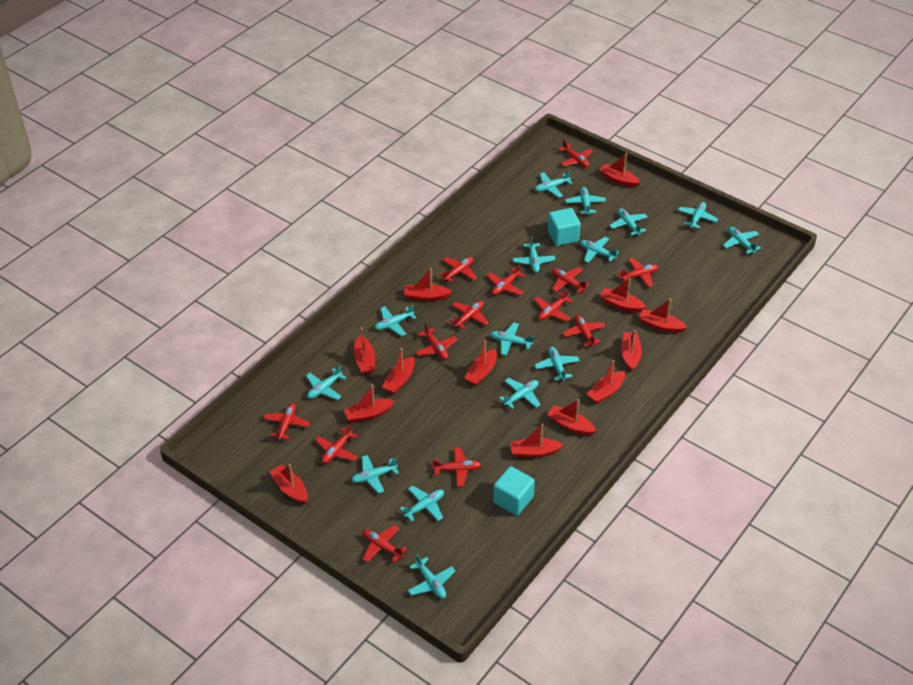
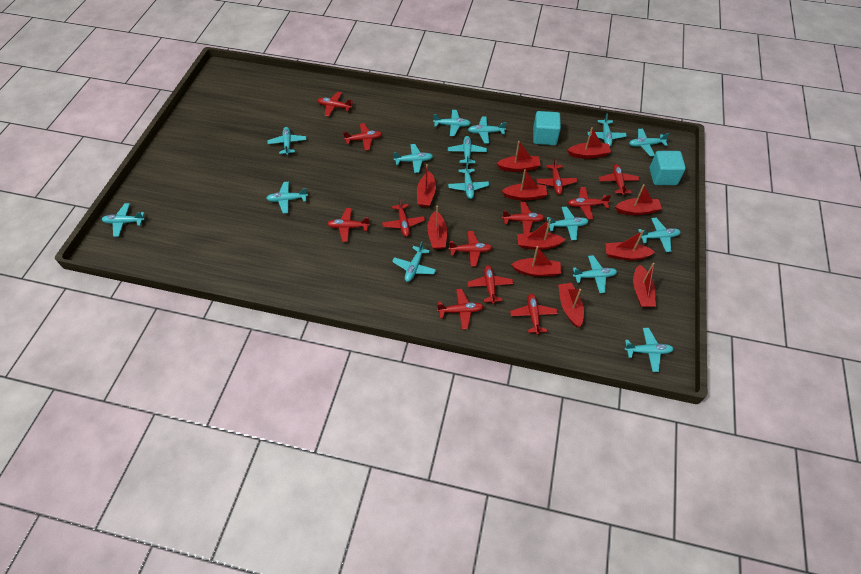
red boat: [270,464,308,504] [344,384,395,423] [354,328,375,374] [382,348,415,394] [404,268,452,301] [464,340,497,386] [510,423,564,458] [547,399,596,435] [587,360,625,404] [600,153,640,187] [600,278,646,312] [621,330,642,372] [639,298,687,333] = 13 -> [417,164,436,207] [427,205,447,249] [496,141,541,172] [502,169,547,200] [511,246,561,277] [517,219,566,250] [558,283,584,327] [567,127,611,159] [606,230,655,261] [615,184,662,215] [633,263,656,307] = 11
red plane: [263,403,310,440] [315,424,358,464] [363,525,407,563] [416,323,458,360] [432,447,481,487] [439,257,477,283] [449,301,489,329] [487,264,525,295] [534,289,573,321] [552,267,589,293] [558,139,593,167] [563,314,606,347] [618,258,658,287] = 13 -> [317,92,353,117] [327,208,370,242] [343,123,382,151] [382,198,425,237] [437,289,484,330] [449,231,492,267] [467,265,513,304] [502,202,545,233] [510,294,558,335] [536,158,577,195] [568,187,611,219] [598,164,640,195] = 12

